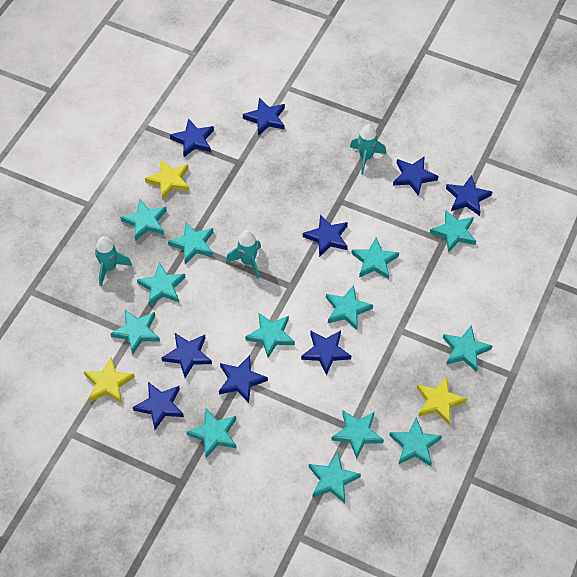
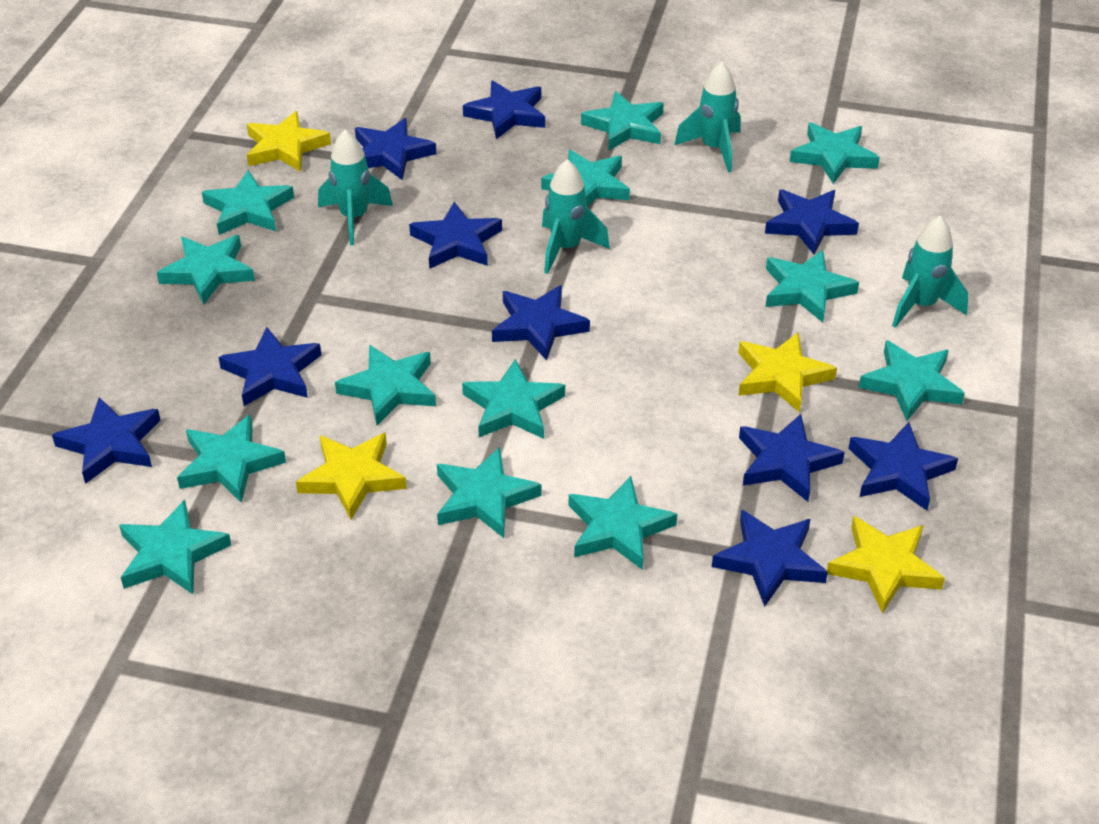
blue star: [133,382,184,430] [162,333,212,378] [170,118,214,157] [219,355,268,403] [243,98,285,136] [301,330,351,376] [303,214,348,257] [393,156,438,196] [446,175,492,216] = 9 -> [52,397,161,484] [219,327,321,406] [355,118,436,180] [409,202,502,269] [463,80,545,139] [492,285,590,361] [712,509,828,607] [739,414,845,502] [765,189,859,255] [848,422,958,510] = 10
turquoise rocket: [95,236,132,286] [226,230,261,279] [350,124,386,174] = 3 -> [318,130,393,245] [542,159,610,274] [674,62,740,172] [892,215,968,328] = 4
yellow star: [84,358,135,404] [145,160,189,200] [417,376,467,424] = 3 -> [247,111,331,172] [296,433,407,520] [738,333,837,413] [827,516,945,614] = 4

